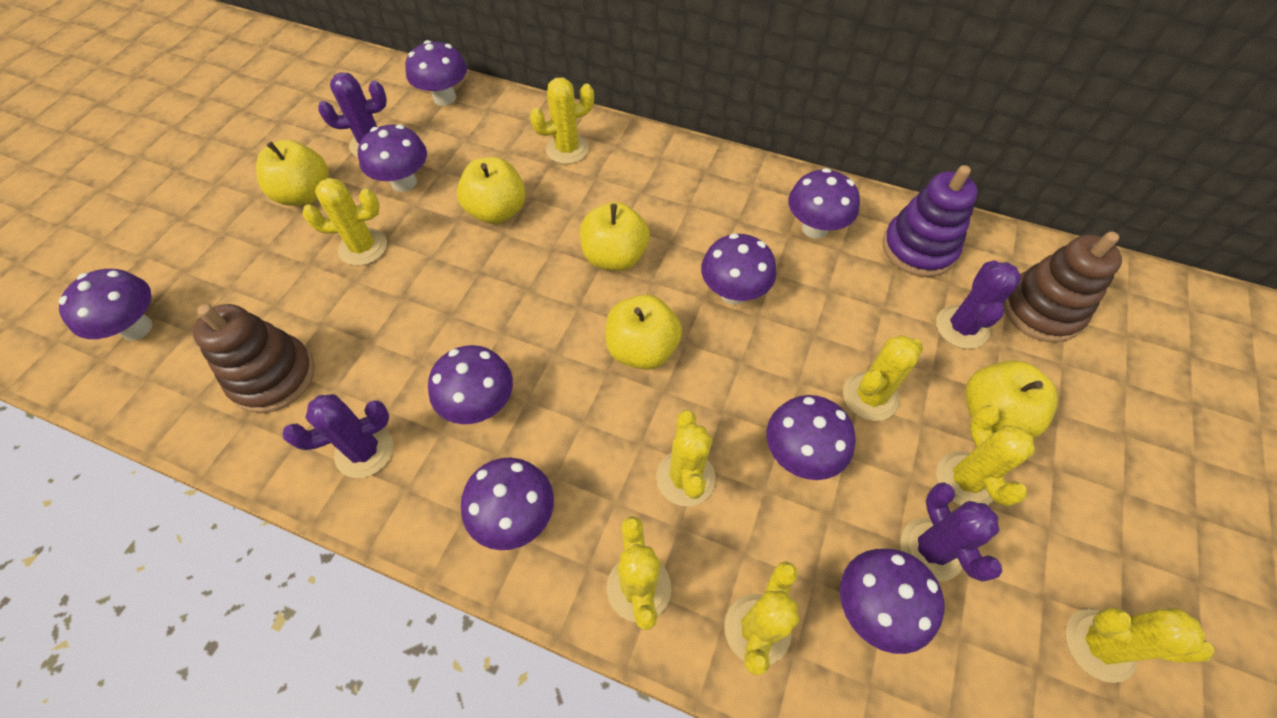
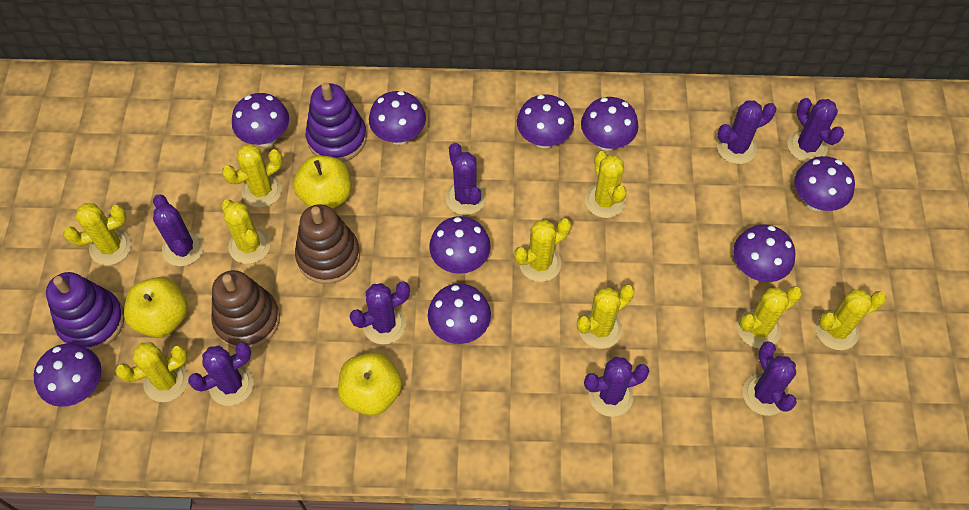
purple cactus: [282,394,393,478] [318,72,387,157] [900,482,1003,582] [936,260,1021,349] = 4 -> [153,194,204,266] [188,342,254,406] [350,281,410,344] [445,143,486,215] [584,357,649,417] [717,101,776,164] [743,341,797,416] [788,98,844,162] = 8
purple stacking toy: [883,165,978,277] = 1 -> [46,272,124,351] [306,83,367,162] = 2
yellow apple: [256,140,329,206] [457,157,526,224] [580,202,650,271] [605,295,682,370] [965,360,1058,439] = 5 -> [124,277,188,338] [293,155,351,209] [338,352,402,416] = 3
yellow cactus: [303,178,387,266] [530,78,594,164] [607,516,672,630] [656,410,716,506] [724,561,799,675] [843,335,923,421] [936,405,1035,506] [1065,608,1214,683] = 8 -> [63,203,132,265] [115,342,188,402] [221,200,270,264] [222,144,283,208] [514,218,571,282] [577,284,635,349] [585,151,627,218] [737,286,802,349] [815,289,886,350] = 9

